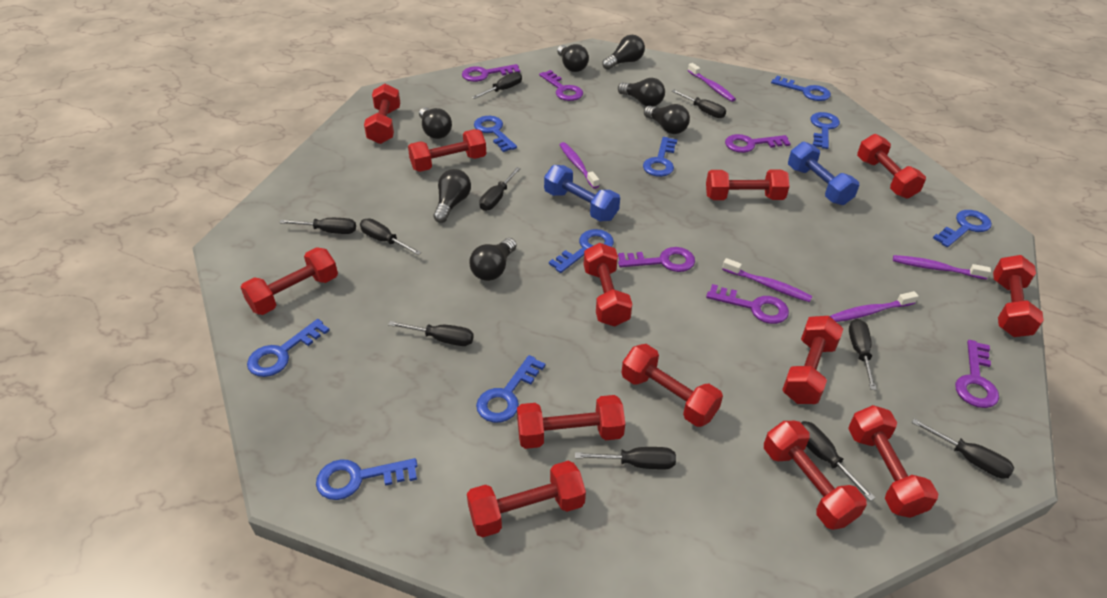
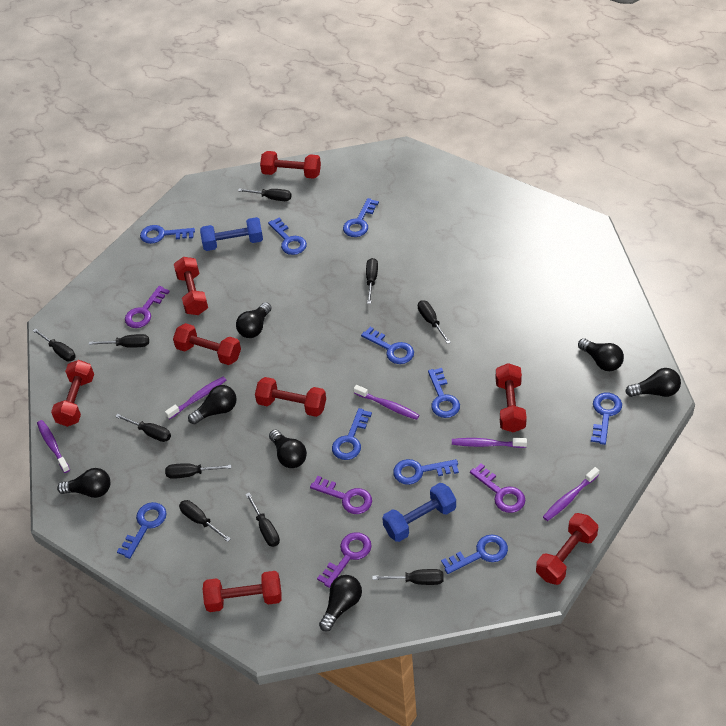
blue key: [247,319,330,377] [316,458,418,500] [474,116,517,152] [476,355,545,423] [549,229,614,273] [643,137,678,177] [771,76,831,101] [810,112,840,149] [933,210,992,247] = 9 -> [117,502,166,559] [140,225,195,244] [268,218,307,255] [332,408,372,460] [343,198,379,237] [361,327,414,364] [393,459,459,485] [428,368,460,418] [441,534,508,574] [591,393,622,445] = 10
purple key: [462,64,520,82] [539,70,583,101] [618,247,695,272] [706,284,789,324] [725,134,791,153] [955,340,999,408] = 6 -> [125,286,170,328] [310,476,372,514] [317,532,372,588] [470,463,525,513] = 4
red dumbbell: [241,247,338,315] [364,84,400,144] [408,129,486,172] [467,461,586,537] [517,395,625,449] [584,243,632,327] [621,344,723,427] [706,169,790,200] [764,421,867,530] [782,316,843,404] [848,405,938,518] [857,134,926,199] [993,255,1044,337] = 13 -> [51,360,94,427] [173,323,241,365] [174,257,208,315] [203,571,282,612] [255,377,326,417] [260,151,321,179] [496,363,527,432] [536,513,598,585] = 8

